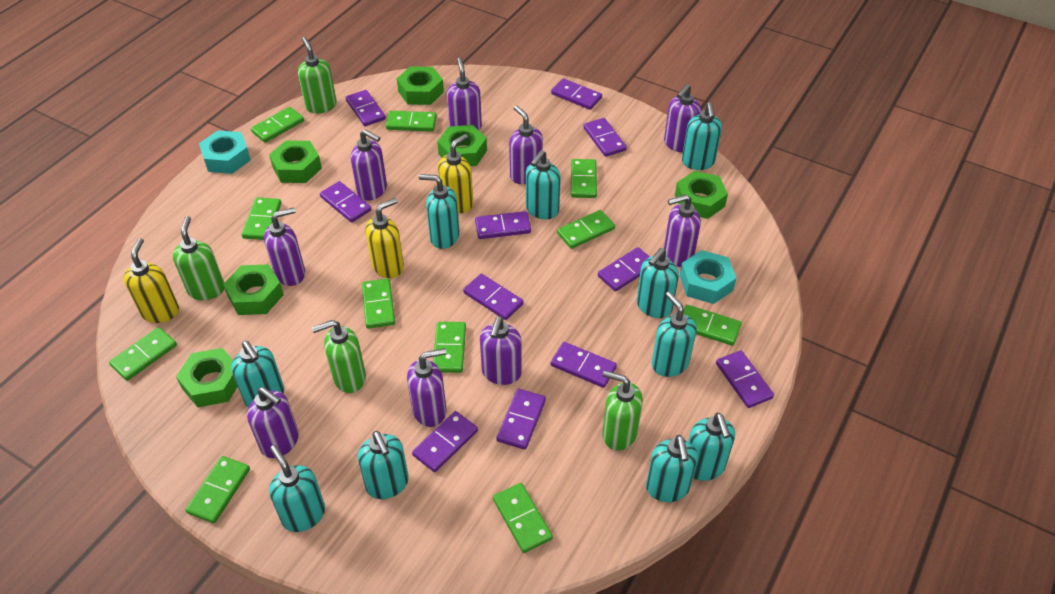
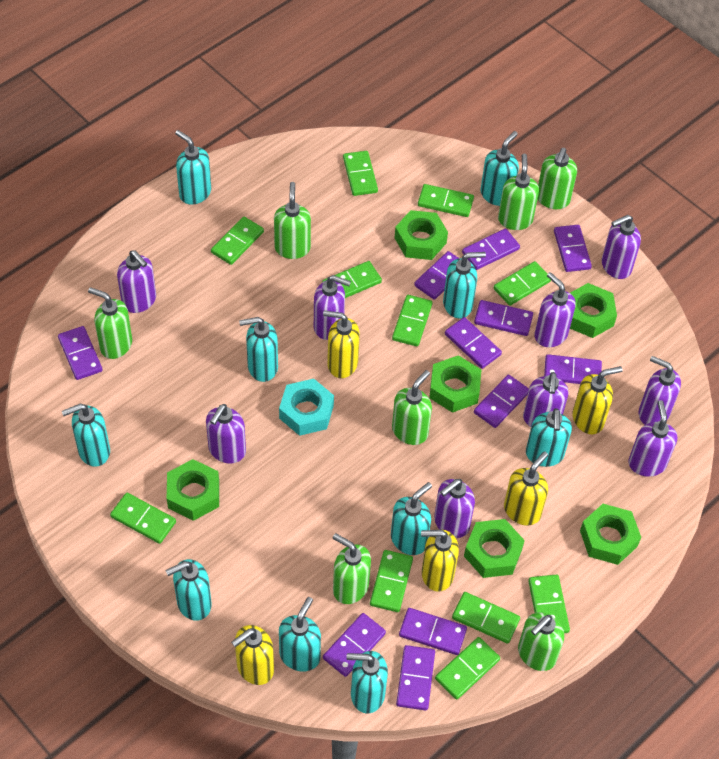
green soap dispenser: [173,216,224,300] [298,37,337,113] [312,320,366,393] [602,370,643,450] = 4 -> [88,287,132,359] [274,182,311,259] [333,533,371,604] [392,370,432,445] [498,153,539,230] [518,612,564,671] [538,148,577,209] = 7
turquoise nut: [199,130,251,174] [680,250,736,304] = 2 -> [279,379,334,436] = 1
yellow soap dispenser: [124,238,179,323] [365,198,404,278] [438,134,473,213] = 3 -> [231,625,274,685] [323,311,360,378] [421,530,459,592] [504,451,548,525] [572,366,623,434] = 5

